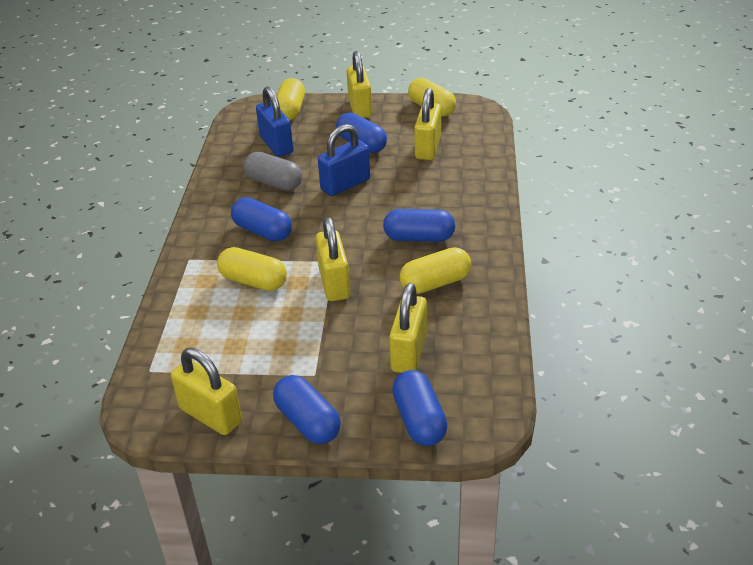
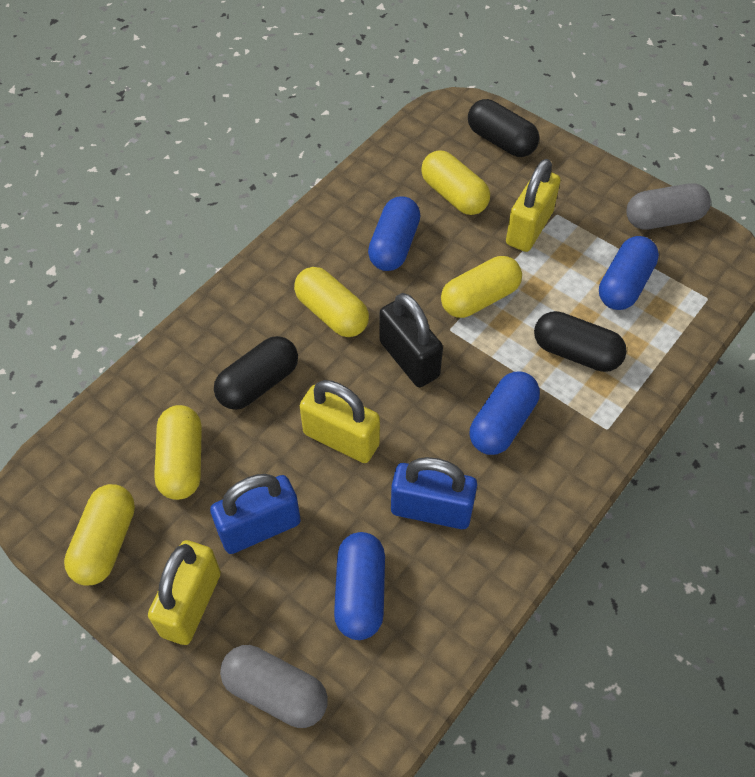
black capsule: none = 0 -> [214,336,298,410] [468,99,539,157] [534,311,627,372] = 3
black padlock: none = 0 -> [379,293,443,387] = 1
blue capsule: [231,197,292,241] [273,375,341,444] [336,112,387,153] [383,209,455,242] [392,370,448,446] = 5 -> [334,532,385,640] [368,196,421,271] [470,372,540,455] [599,236,659,310] = 4
grey capsule: [243,152,302,191] = 1 -> [220,645,328,728] [626,183,711,229] = 2
yellow capsule: [217,247,287,291] [277,78,305,120] [400,247,471,294] [408,78,456,117] = 4 -> [64,484,135,586] [154,405,202,500] [294,267,369,337] [421,150,490,215] [441,256,522,318] = 5
yellow padlock: [171,348,242,435] [316,217,350,301] [347,51,372,118] [389,283,427,373] [414,88,441,160] = 5 -> [148,540,221,645] [300,380,380,463] [506,159,561,252] = 3

